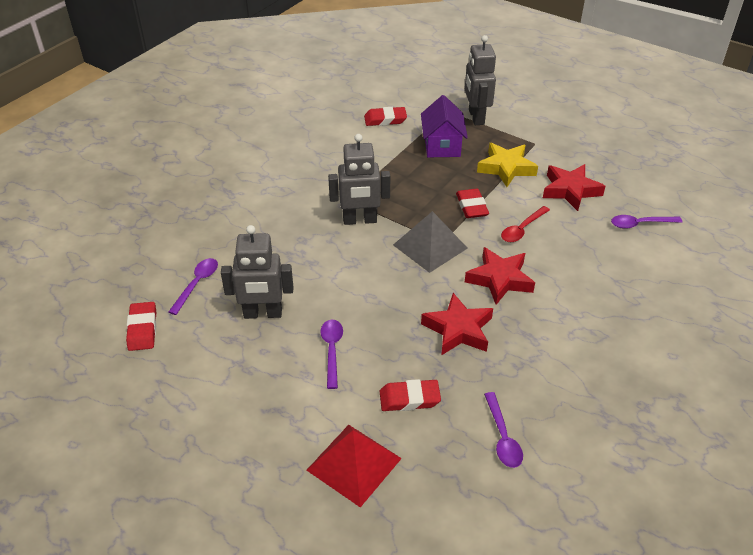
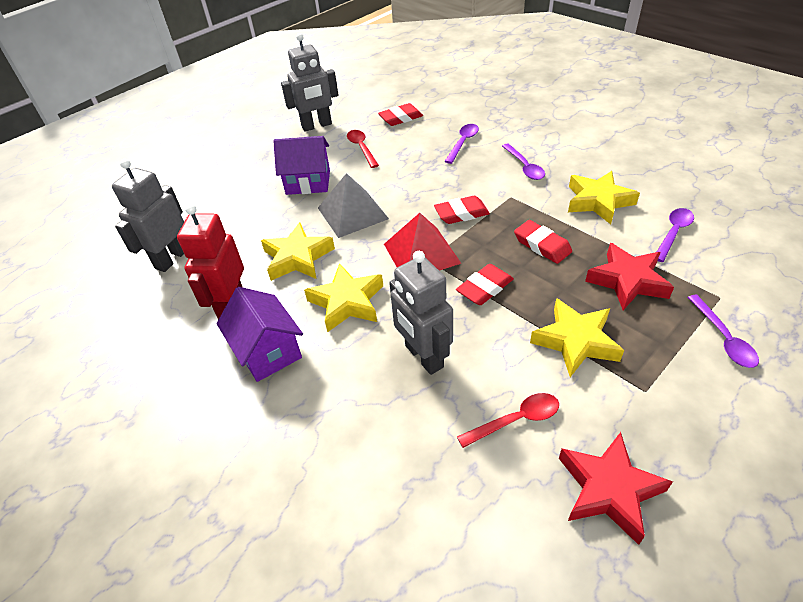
purple house: [421,95,468,157] = 1 -> [217,287,303,382] [273,136,330,195] = 2
red robot: none = 0 -> [177,204,244,320] = 1
red spoon: [501,206,550,242] = 1 -> [347,130,379,168] [457,393,559,448] = 2
red star: [421,293,493,355] [465,247,535,305] [543,164,606,211] = 3 -> [559,432,673,545] [585,243,674,310] = 2
yellow star: [477,143,538,187] = 1 -> [261,222,335,281] [304,263,383,332] [530,298,624,377] [568,171,640,224] = 4

